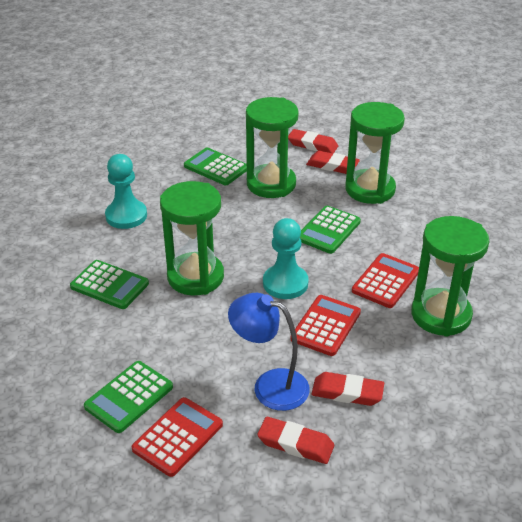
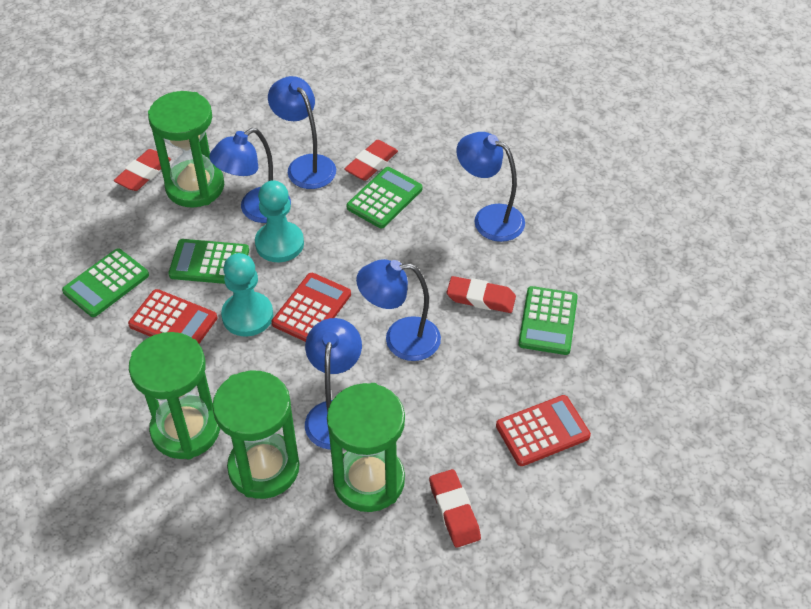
blue lamp: [228,293,310,411] = 1 -> [209,128,291,223] [268,76,336,189] [305,318,362,450] [356,259,441,361] [457,132,525,242] = 5

